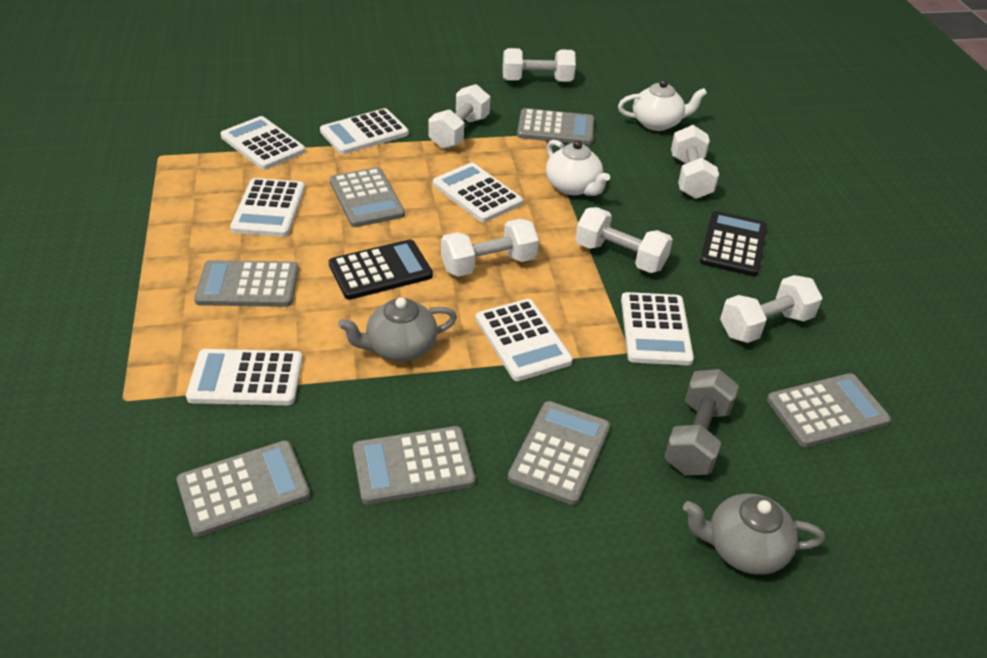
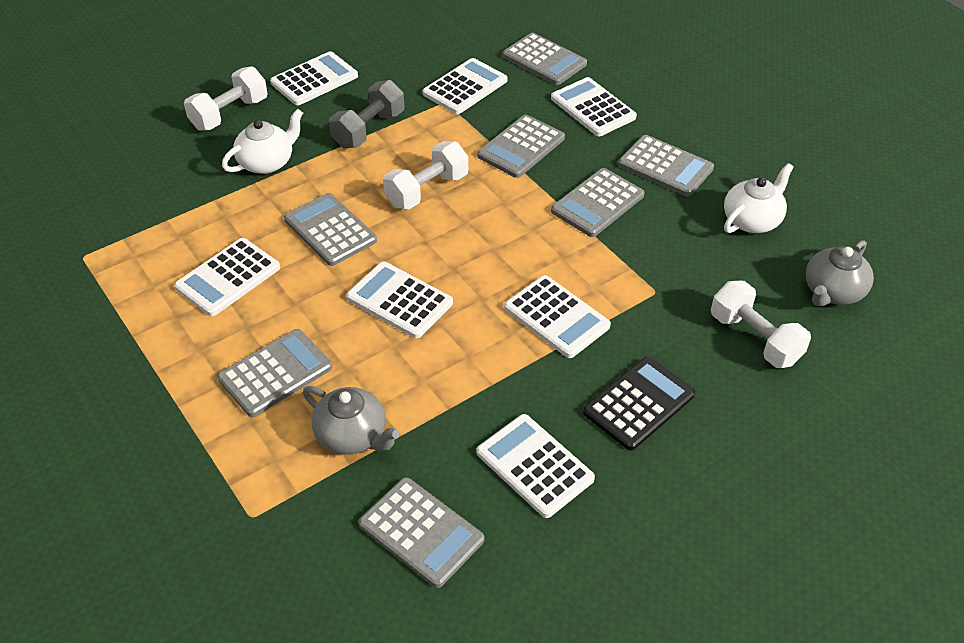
black calculator: [329,239,433,300] [700,211,767,276] = 2 -> [583,357,695,451] = 1
white dumbbell: [429,84,490,149] [441,219,539,277] [503,48,576,82] [575,207,673,273] [671,125,719,199] [720,275,822,343] = 6 -> [184,66,268,131] [383,141,468,209] [711,281,811,368] = 3

